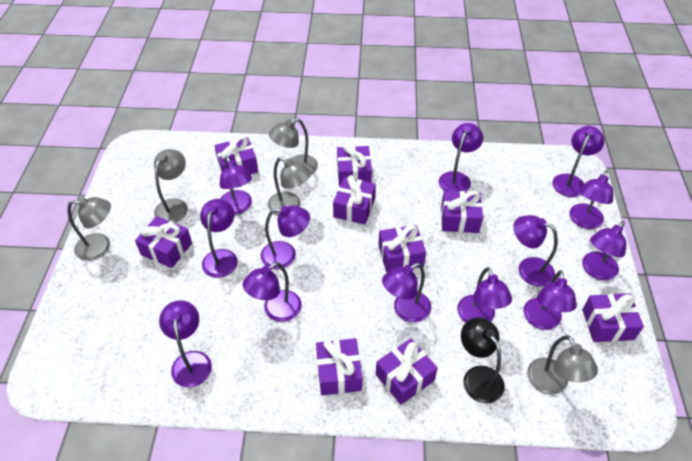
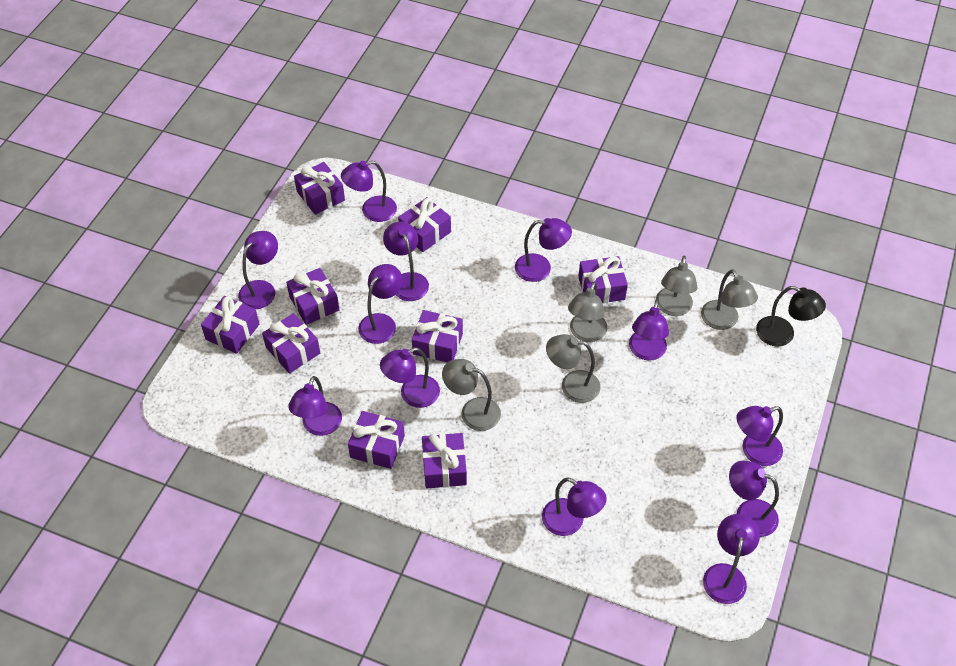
purple lamp: [159,300,212,387] [200,199,238,278] [220,156,252,215] [243,262,302,322] [261,205,310,269] [382,263,431,322] [439,123,483,192] [457,267,512,323] [514,215,558,286] [523,270,577,330] [552,126,605,197] [569,170,613,229] [582,221,626,280] = 13 -> [238,231,278,309] [288,376,342,436] [341,161,397,222] [358,264,403,344] [380,348,440,408] [383,222,429,301] [515,218,572,282] [542,477,607,536] [629,300,669,361] [703,514,760,604] [729,461,779,537] [736,406,783,466] = 12

